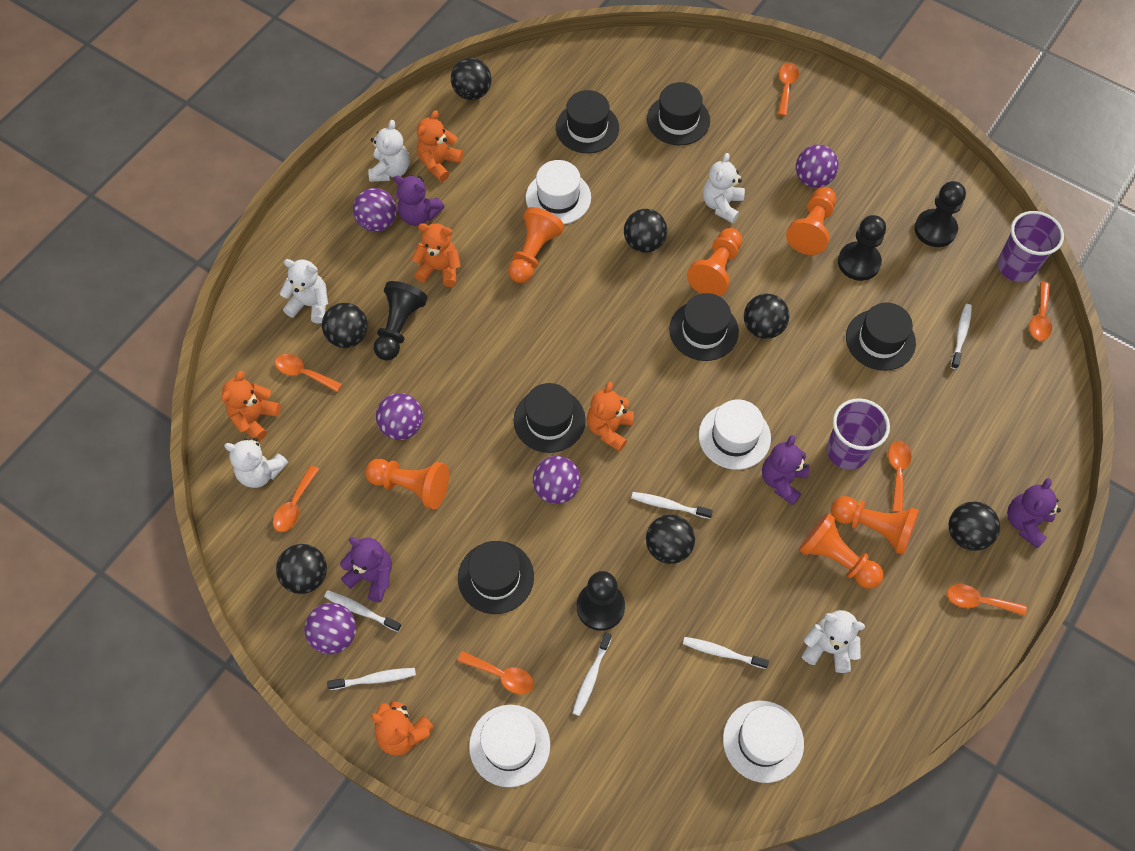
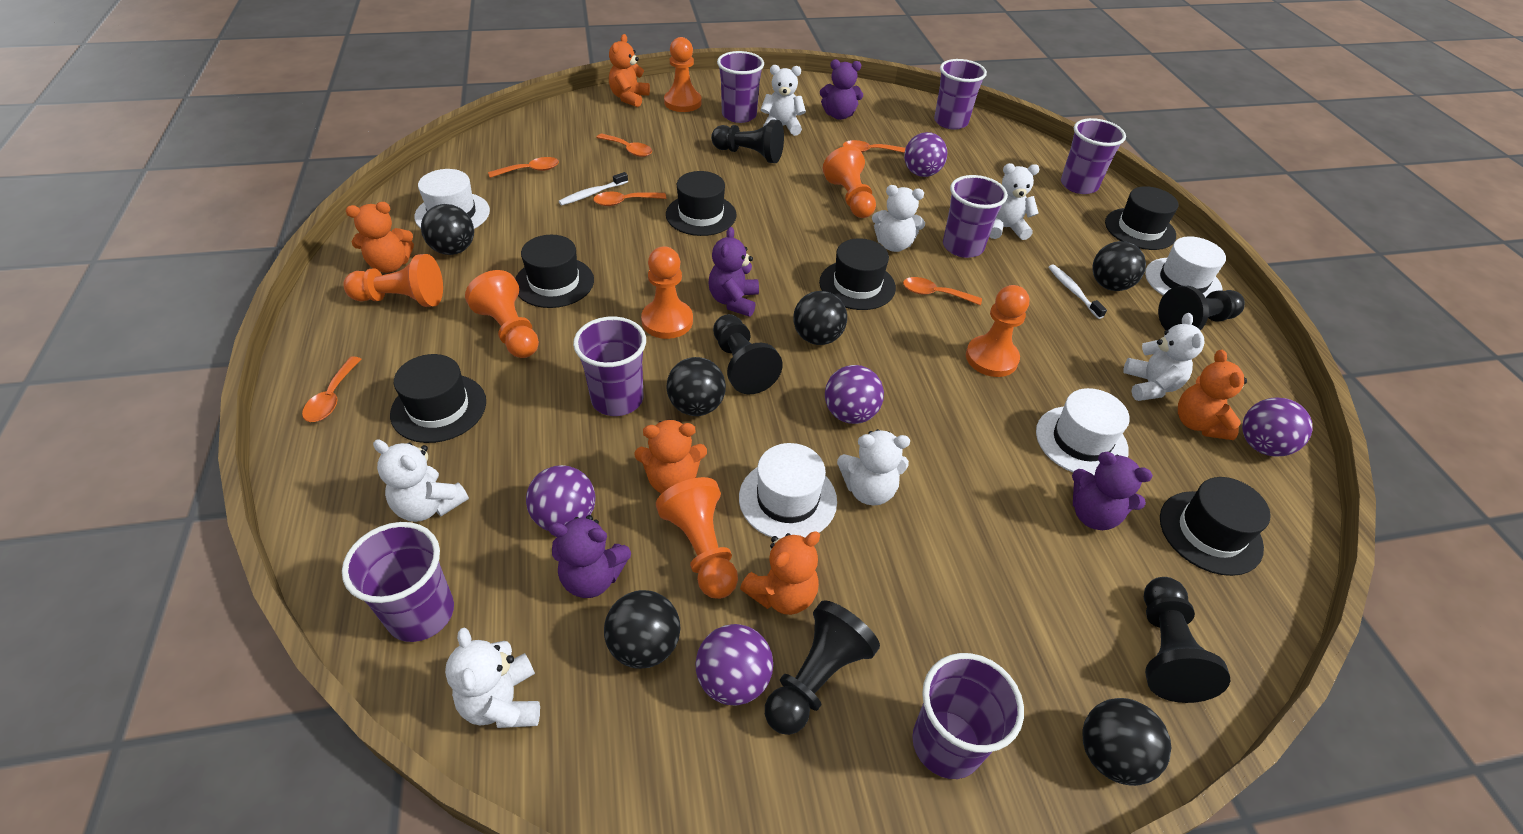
black ball: [276,544,327,594] [322,303,368,348] [451,58,491,100] [624,209,667,253] [646,514,695,564] [744,294,789,339] [948,502,1000,551] = 7 -> [421,204,474,255] [604,590,681,669] [666,357,726,416] [793,291,847,345] [1082,698,1171,786] [1092,241,1146,291] = 6
black pawn: [374,281,428,360] [577,571,625,631] [838,215,886,281] [914,181,966,247] = 4 -> [711,120,784,163] [713,314,783,394] [765,600,880,735] [1144,577,1230,703] [1158,286,1245,330] = 5
orange pawn: [365,459,449,509] [508,207,564,283] [687,228,742,296] [786,187,836,255] [799,513,883,589] [831,496,919,555] = 6 -> [344,254,443,307] [465,270,539,358] [641,246,693,339] [656,477,738,599] [664,37,702,112] [823,146,876,218] [966,285,1029,377] = 7
orange spoon: [273,465,319,532] [275,354,342,392] [458,651,534,694] [778,63,799,116] [888,441,912,512] [947,584,1027,616] [1029,282,1052,341] = 7 -> [302,356,361,422] [488,157,559,178] [593,192,666,206] [596,133,652,157] [842,140,905,153] [903,277,982,305] = 6
purple cup: [827,398,890,470] [997,211,1064,282] = 2 -> [342,522,454,642] [573,316,646,416] [717,51,764,123] [912,653,1024,779] [934,59,987,130] [943,175,1008,258] [1061,118,1126,194] = 7
white teddy bear: [224,437,288,488] [280,259,328,323] [368,120,410,182] [703,153,745,223] [802,610,865,673] = 5 -> [373,439,469,522] [445,627,540,728] [761,65,806,136] [837,429,910,506] [872,185,925,252] [989,163,1040,240] [1123,313,1205,401] = 7
white toothbrush: [324,590,402,632] [327,668,416,690] [572,632,612,716] [631,492,713,519] [683,637,769,669] [951,304,972,369] = 6 -> [559,172,628,205] [1049,265,1107,319] = 2

